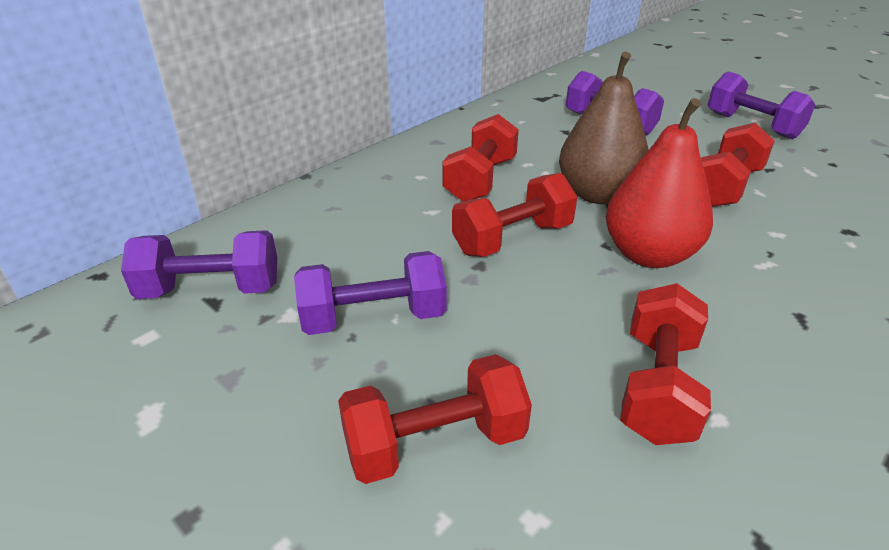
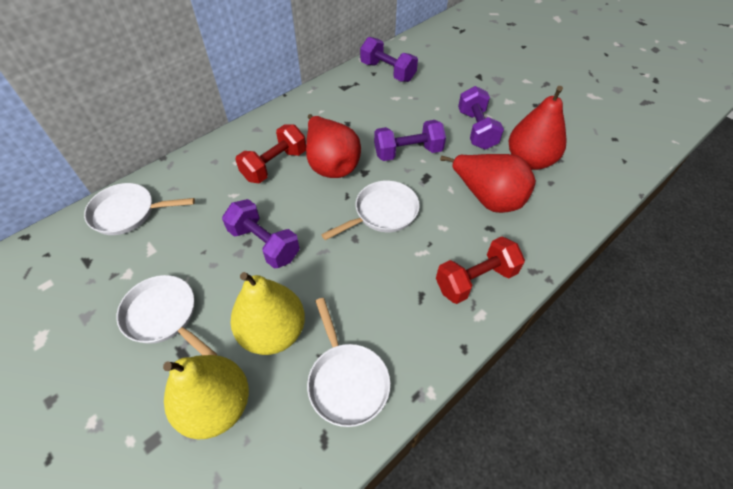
brown pear: [559,52,649,204] = 1 -> none = 0
red dumbbell: [338,354,532,484] [442,114,519,201] [452,173,578,257] [620,283,711,445] [701,123,775,207] = 5 -> [235,124,306,183] [436,236,525,304] = 2
red pear: [606,98,713,268] = 1 -> [306,114,361,178] [440,154,536,213] [509,86,567,170] = 3
white pan: none = 0 -> [84,183,195,235] [116,275,217,355] [307,298,390,427] [321,181,420,240] = 4
yellow pear: none = 0 -> [163,355,249,439] [230,272,305,355] = 2

